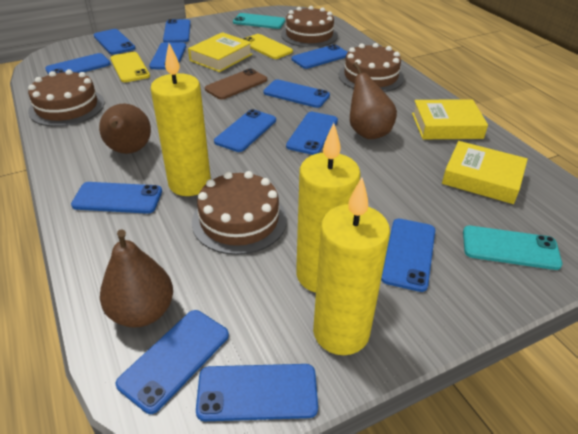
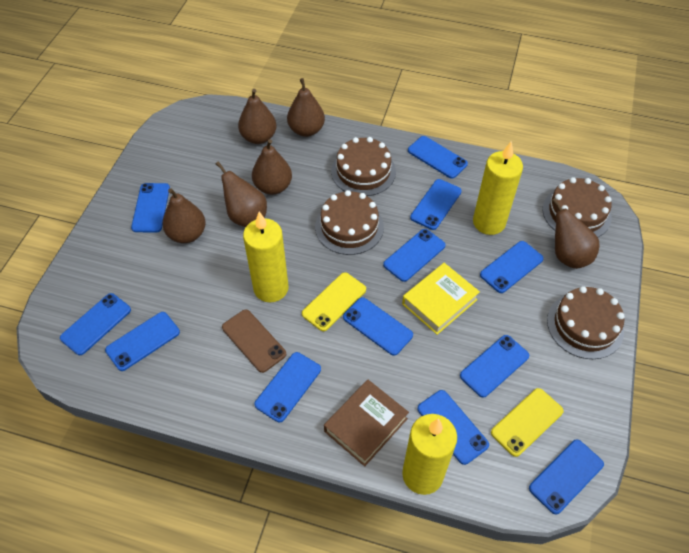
brown book: none = 0 -> [324,380,409,466] = 1
brown pear: [99,104,151,154] [100,229,173,328] [350,62,397,139] = 3 -> [162,188,206,243] [216,161,267,227] [238,89,276,144] [252,139,292,195] [287,78,325,137] [552,198,599,269] = 6
turquoise phone: [233,13,285,29] [463,226,562,270] = 2 -> none = 0
yellow book: [188,32,252,72] [412,99,488,139] [442,141,528,204] = 3 -> [402,263,480,335] = 1

